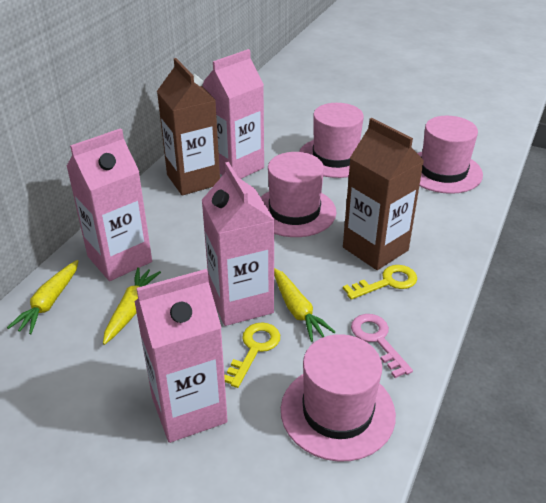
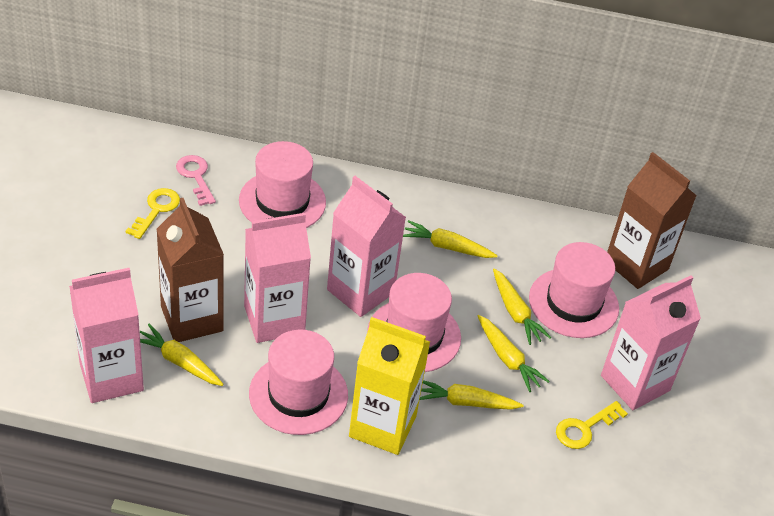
yellow carrot: [7,260,78,334] [103,267,161,345] [274,268,335,342] = 3 -> [140,324,224,386] [403,220,498,258] [420,380,524,410] [478,315,550,392] [493,268,551,345] = 5
yellow carton: none = 0 -> [349,317,430,455] = 1

